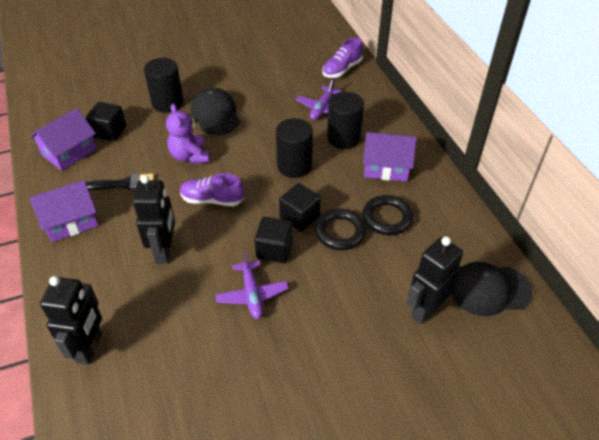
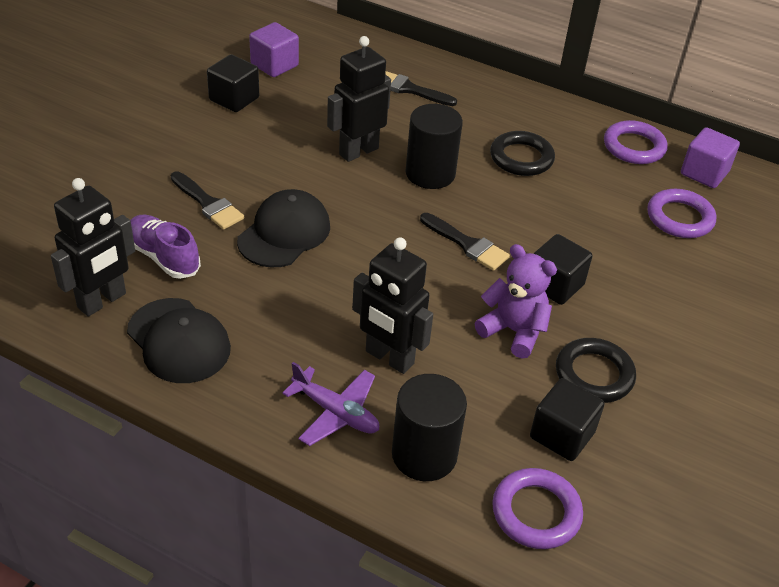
black brush: [86,173,154,190] = 1 -> [171,171,244,230] [386,71,457,106] [420,213,510,271] = 3
black cylinder: [144,58,184,113] [276,118,313,178] [327,92,364,149] = 3 -> [392,374,467,481] [405,104,463,189] = 2
purple cube: none = 0 -> [249,22,299,77] [681,127,740,188] = 2
purple house: [29,180,99,242] [30,108,97,171] [363,132,417,182] = 3 -> none = 0
purple plane: [216,252,289,319] [296,78,342,120] = 2 -> [282,362,379,446] = 1
purple ring: none = 0 -> [492,468,583,549] [604,120,668,164] [647,189,716,238] = 3
purple shoe: [180,173,244,206] [323,37,363,78] = 2 -> [130,215,201,279] = 1

